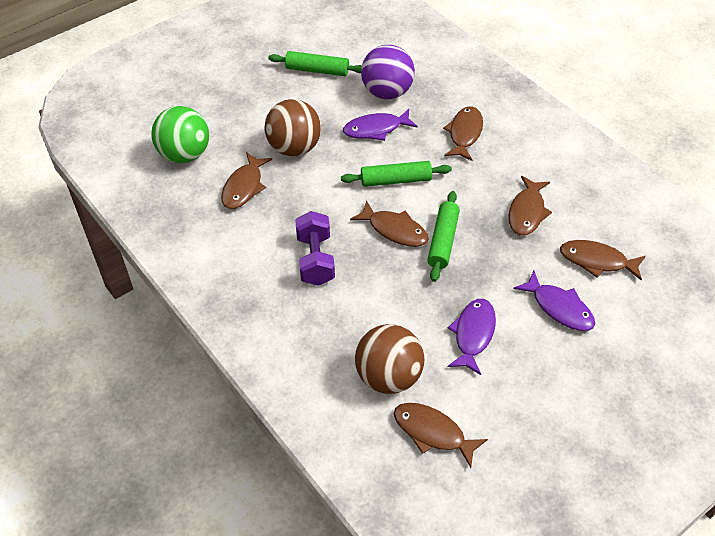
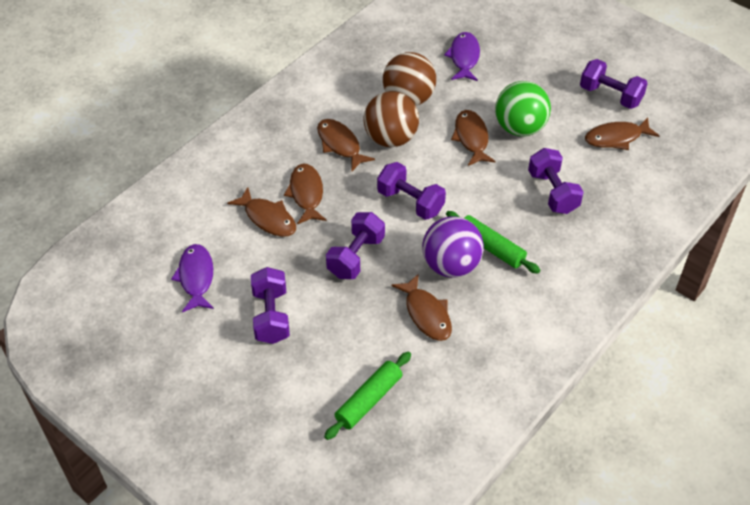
green rolling pin: [268,51,362,76] [341,161,452,187] [427,191,460,282] = 3 -> [324,352,411,440] [446,211,540,274] = 2
purple dumbbell: [295,211,335,286] = 1 -> [251,267,290,344] [326,212,385,279] [377,162,446,220] [528,148,584,214] [580,59,648,109] = 5
purple fish: [343,109,418,141] [448,299,496,375] [513,271,595,331] = 3 -> [171,244,214,312] [444,32,480,81] = 2

